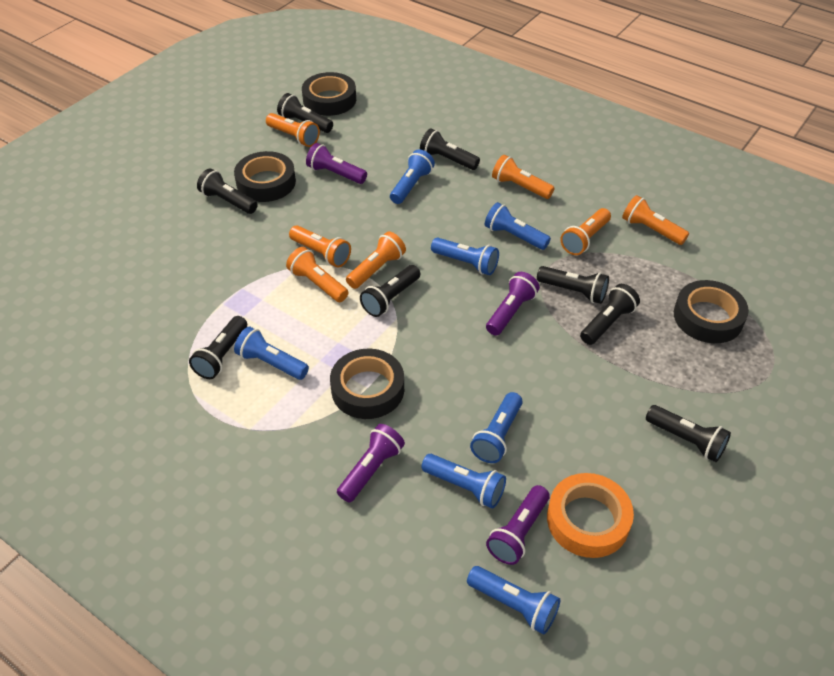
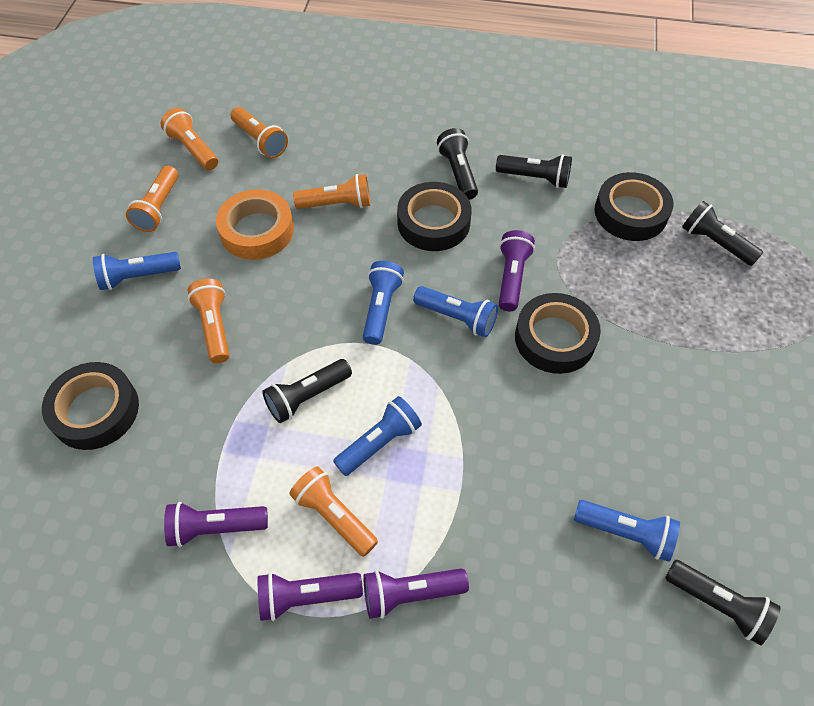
black flashlight: [189,316,247,379] [197,168,258,214] [277,93,333,133] [360,265,420,317] [420,129,480,170] [537,266,609,304] [580,284,640,345] [646,405,731,462] = 8 -> [262,359,352,423] [437,128,478,200] [496,154,572,188] [665,560,781,645] [682,201,763,266] = 5
blue flashlight: [234,327,309,380] [390,150,435,204] [422,454,506,509] [431,238,499,275] [467,566,560,634] [470,392,523,463] [485,202,551,250] = 7 -> [93,252,181,290] [333,396,422,476] [363,261,404,345] [413,286,498,337] [574,500,680,562] = 5
orange flashlight: [266,113,320,147] [286,247,349,302] [289,225,351,267] [346,231,406,289] [492,155,555,199] [560,208,611,255] [622,195,689,245] = 7 -> [126,166,179,232] [161,108,218,170] [188,279,230,363] [231,107,288,158] [289,466,378,557] [293,174,371,209] = 6

